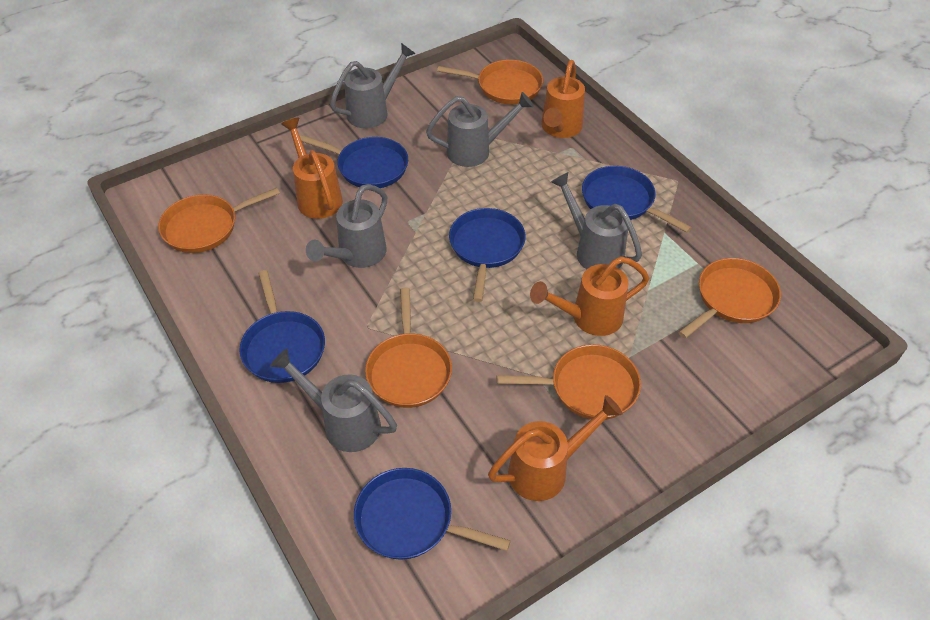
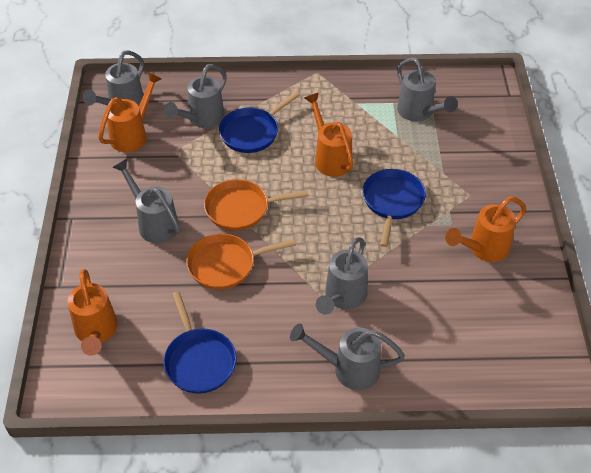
blue pan: [239,270,325,383] [300,135,408,188] [354,468,511,560] [449,208,526,302] [582,166,692,233] = 5 -> [163,292,237,394] [219,92,300,153] [362,169,426,247] = 3
grey watering can: [270,349,397,452] [306,184,387,268] [330,43,416,128] [426,92,534,167] [551,172,642,269] = 5 -> [83,50,144,106] [112,159,180,243] [164,64,227,128] [290,323,405,390] [316,237,368,315] [397,57,458,121] = 6
orange pan: [158,187,280,253] [365,288,452,408] [437,60,543,104] [497,344,641,420] [678,258,781,338] = 5 -> [186,234,295,290] [204,179,309,231] = 2

